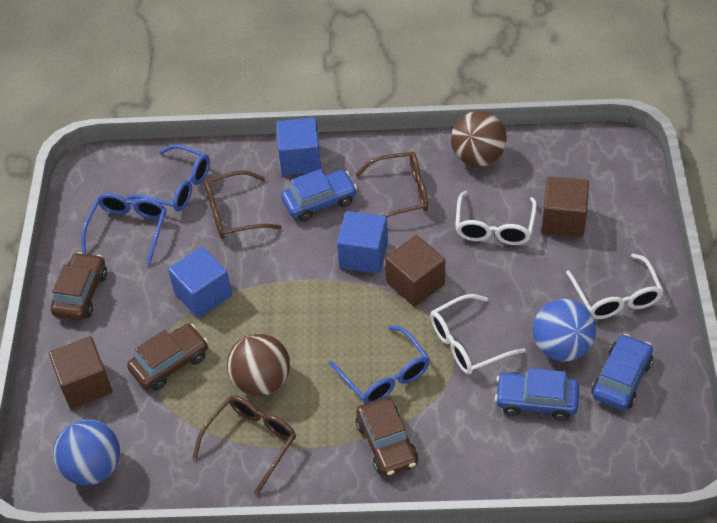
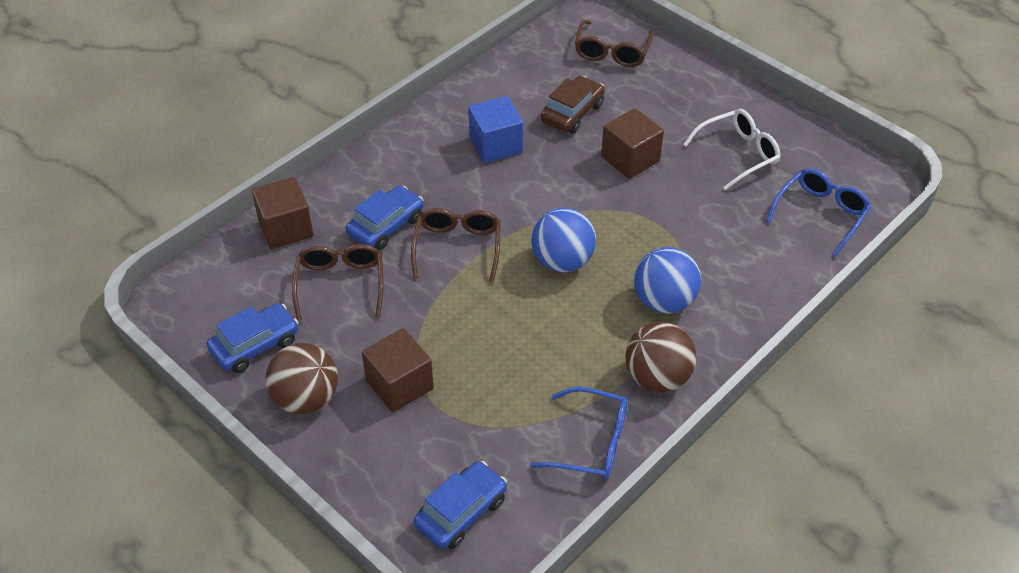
blue cube: [168,247,232,318] [276,117,321,176] [337,211,388,274] = 3 -> [468,96,523,163] = 1
blue glasses: [81,193,166,265] [127,145,210,211] [329,325,430,404] = 3 -> [530,387,628,480] [766,168,871,257] = 2
brown car: [51,252,107,320] [127,324,208,391] [356,397,418,477] = 3 -> [541,76,605,134] = 1
white glasses: [430,294,526,374] [455,191,537,245] [566,253,663,319] = 3 -> [683,109,780,190] = 1

